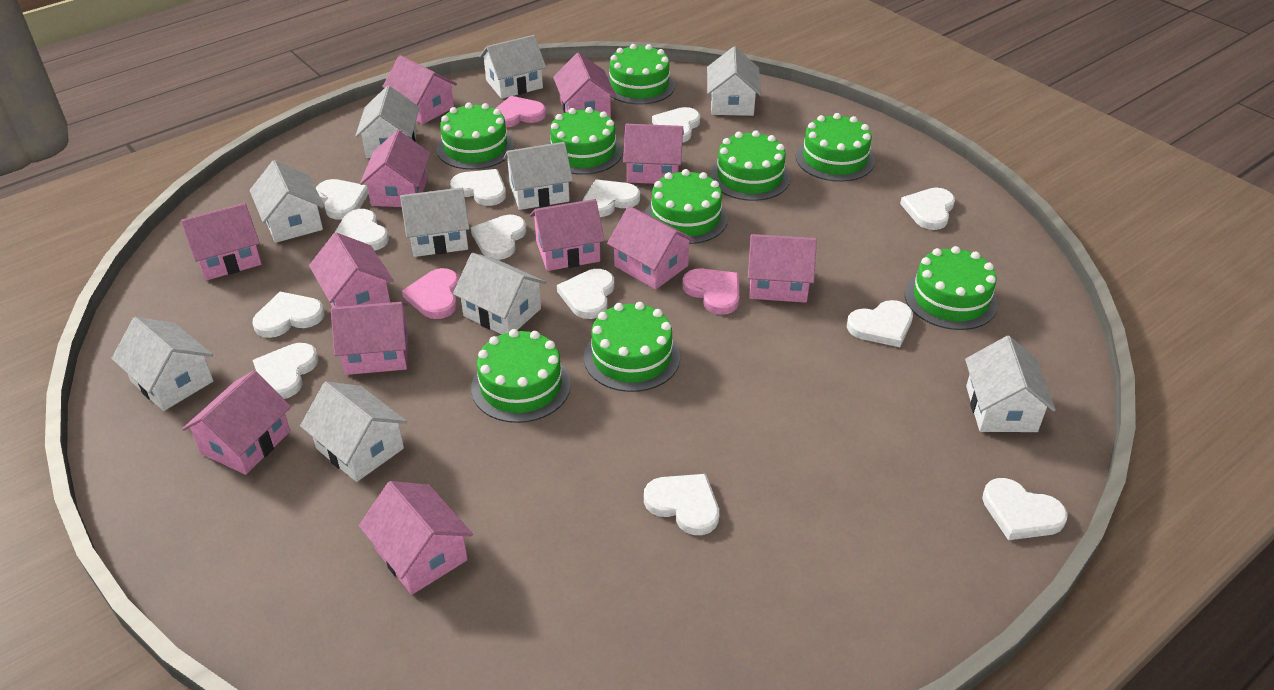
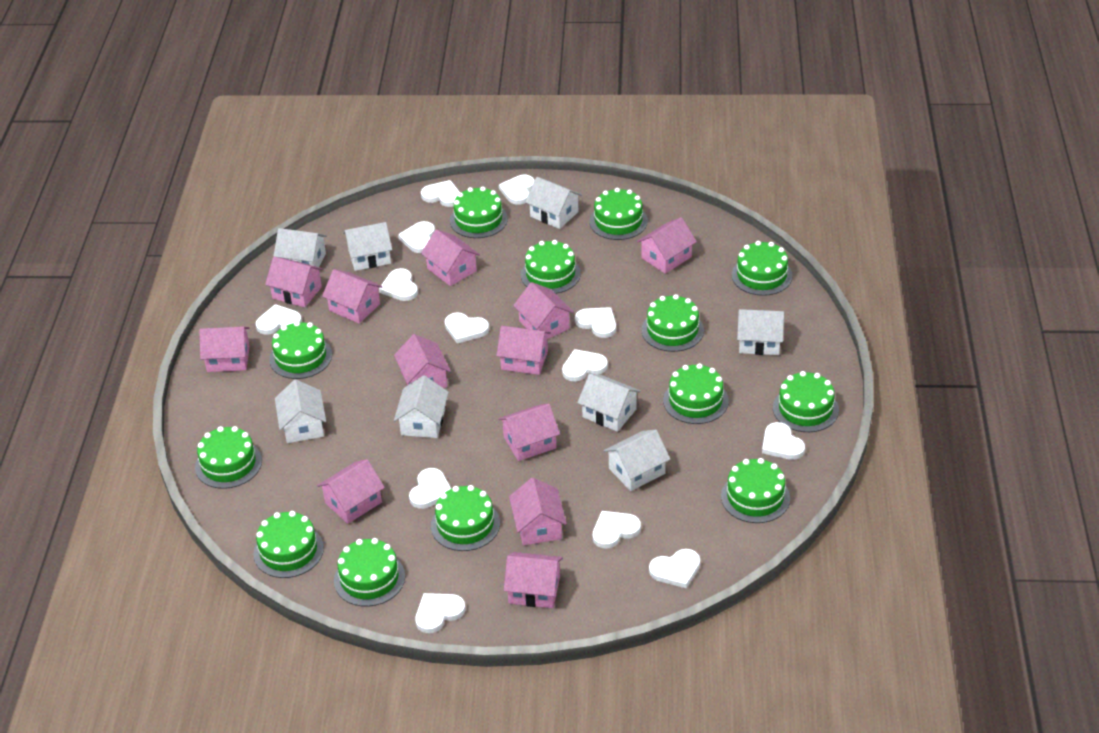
green cake: [437,103,514,170] [471,329,571,423] [548,107,623,175] [584,302,680,392] [608,44,675,105] [645,169,728,244] [710,130,790,201] [796,113,875,182] [905,246,998,330] = 9 -> [195,426,262,489] [253,511,324,578] [269,321,332,379] [334,538,405,607] [431,485,500,551] [450,186,508,238] [521,240,581,294] [590,188,648,240] [642,294,704,352] [663,363,729,424] [721,458,790,523] [732,241,793,296] [773,371,839,432] = 13
pink heart: [402,268,459,319] [495,96,546,127] [682,268,739,315] = 3 -> none = 0
white house: [111,317,214,411] [250,160,324,243] [300,382,407,482] [355,86,419,158] [400,188,469,257] [453,253,546,335] [479,35,546,99] [503,142,573,210] [707,47,761,116] [965,336,1056,432] = 10 -> [274,228,327,270] [275,379,326,443] [343,222,392,271] [394,375,449,438] [525,177,582,229] [577,374,641,432] [604,430,670,491] [737,309,784,355] = 8

